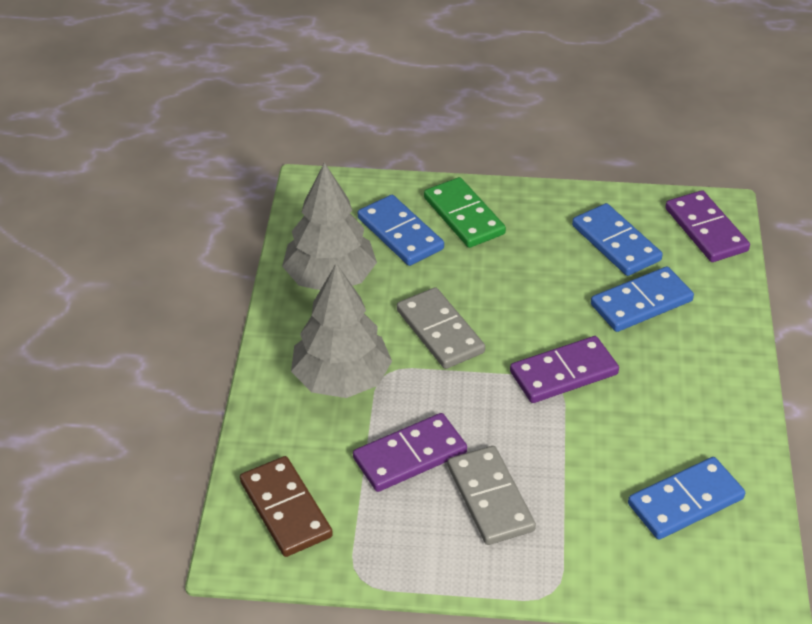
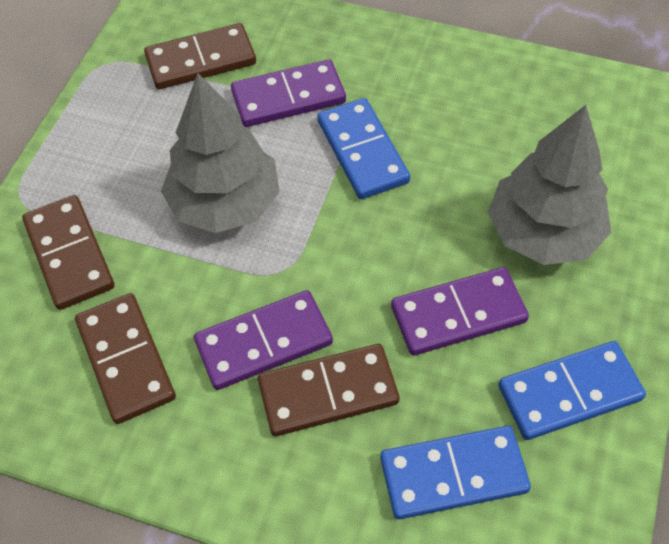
blue domino: [358,195,444,266] [572,203,663,276] [591,266,694,332] [628,457,745,540] = 4 -> [317,98,410,199] [380,426,531,519] [498,341,646,440] = 3
brown domino: [240,456,333,557] = 1 -> [22,195,115,310] [75,293,176,424] [144,23,256,89] [258,344,399,436] = 4
green domino: [424,177,506,248] = 1 -> none = 0
grey domino: [397,287,485,369] [447,446,536,545] = 2 -> none = 0

